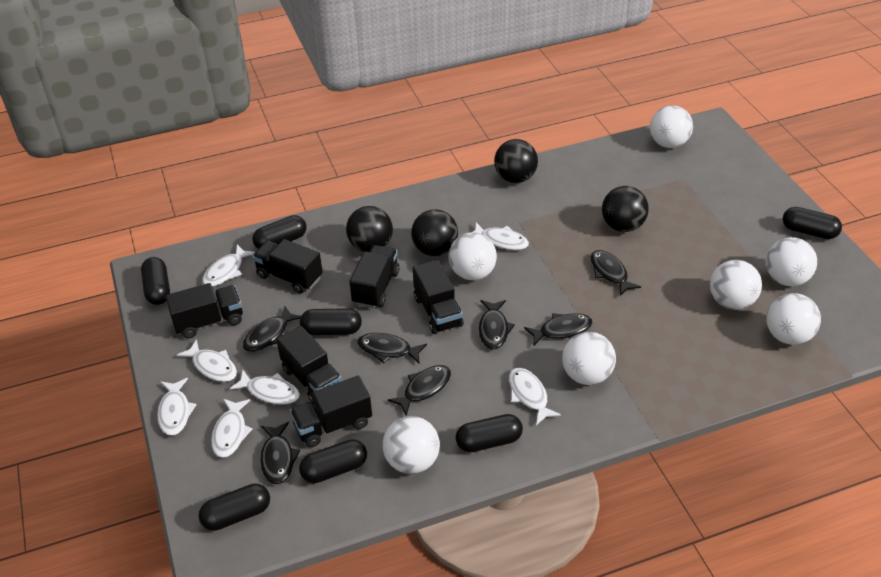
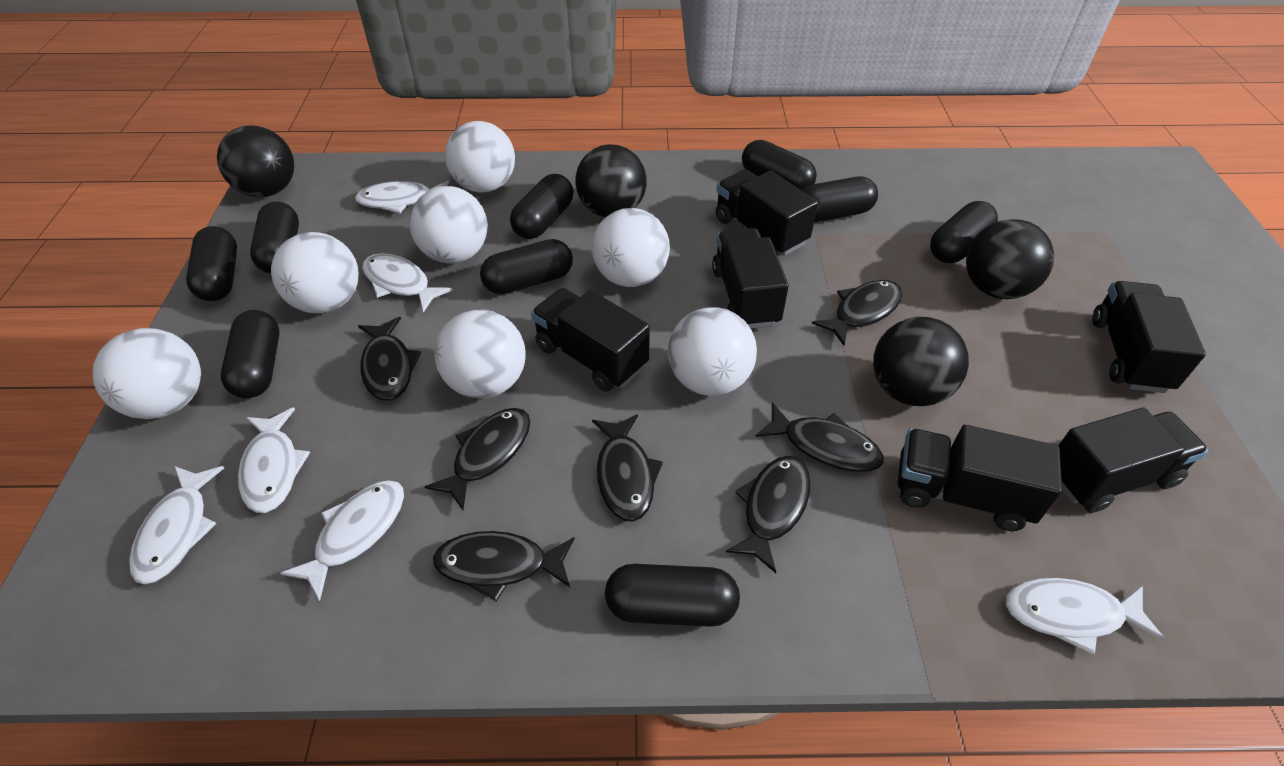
black capsule: [141,257,170,305] [199,483,270,531] [253,215,306,249] [299,439,367,483] [300,308,362,335] [456,414,523,452] [783,207,842,239] = 7 -> [186,226,237,301] [221,310,280,398] [250,202,299,273] [480,239,573,294] [510,174,573,239] [605,564,740,627] [742,140,817,190] [801,177,878,222] [930,201,998,263] = 9
white fish: [157,378,197,436] [177,339,237,382] [202,244,255,287] [211,399,253,458] [229,370,300,405] [473,222,529,250] [509,368,561,425] = 7 -> [129,466,224,585] [238,408,310,513] [280,480,404,601] [355,181,449,213] [362,253,453,313] [1006,578,1165,655] = 6

